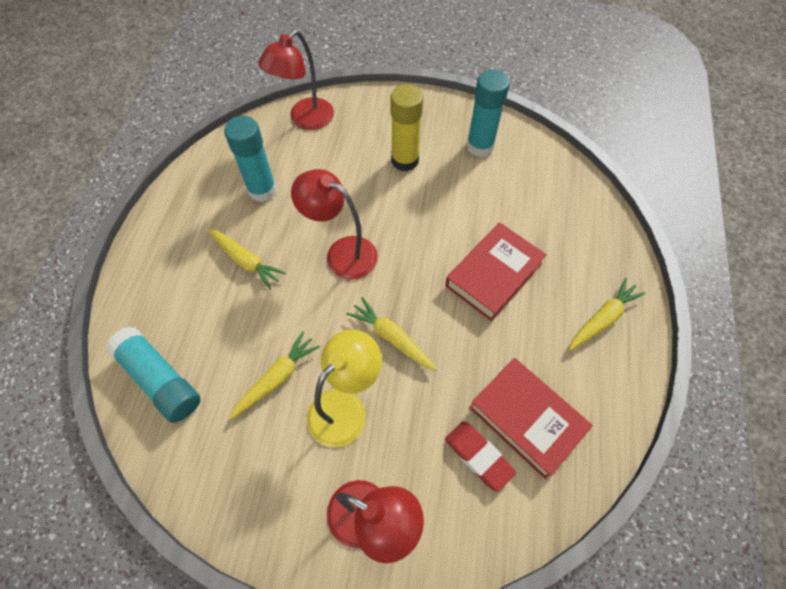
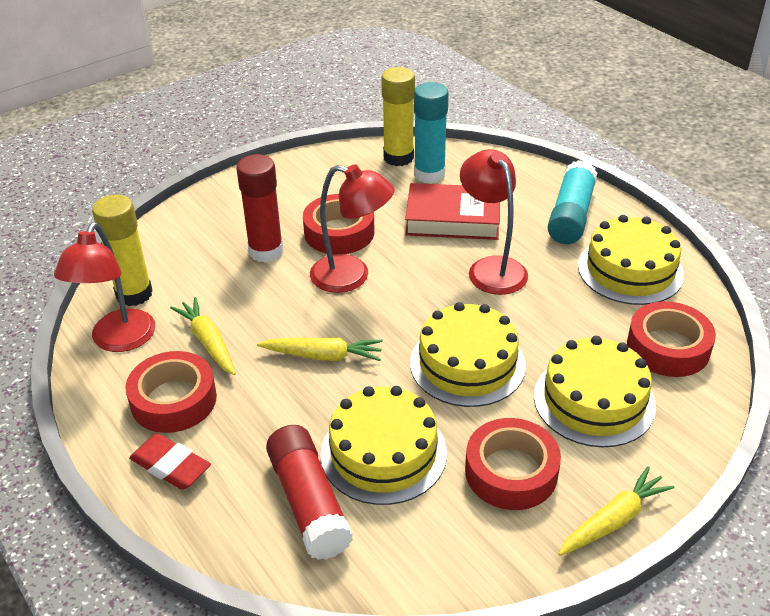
red book: [445,222,547,321] [469,358,593,479] = 2 -> [405,183,500,240] = 1
red glue stick: none = 0 -> [236,154,283,263] [266,425,353,560] = 2
red tape: none = 0 -> [125,351,217,433] [303,194,375,254] [465,418,561,510] [627,301,716,377] = 4
turquoise glue stick: [106,327,201,423] [224,116,277,202] [466,69,510,157] = 3 -> [414,82,449,183] [548,160,597,244] = 2
yellow cake: none = 0 -> [320,386,447,505] [410,302,526,407] [534,336,656,447] [578,215,684,305] = 4
yellow carrot: [207,229,286,290] [229,331,320,420] [346,297,437,371] [569,278,645,351] = 4 -> [170,297,236,375] [257,338,383,361] [558,466,674,556] = 3
yellow glue stick: [390,84,423,171] = 1 -> [92,195,153,306] [381,67,415,166] = 2
yellow lamp: [307,329,382,447] = 1 -> none = 0

